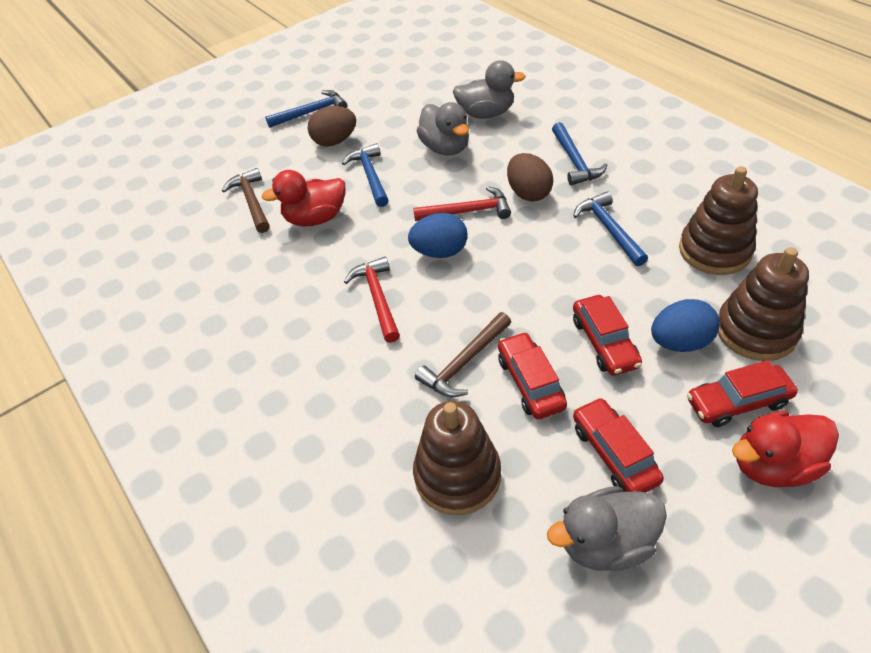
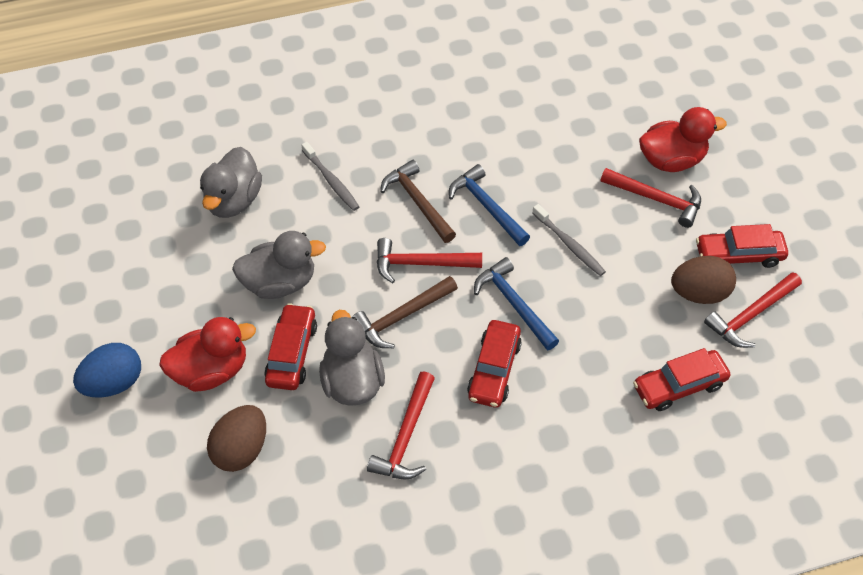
blue egg: [408,213,468,258] [651,299,720,352] = 2 -> [73,343,141,398] = 1
blue hammer: [265,90,347,128] [342,143,389,207] [552,122,608,185] [573,191,648,266] = 4 -> [449,164,530,246] [474,257,559,350] = 2
brown stacking toy: [413,401,501,515] [679,166,758,275] [718,247,809,361] = 3 -> none = 0
grey toothbrush: none = 0 -> [302,142,359,211] [533,204,606,276] = 2
red hammer: [344,256,400,343] [413,186,511,221] = 2 -> [367,371,435,479] [377,238,482,283] [601,168,701,228] [704,272,802,348] = 4

